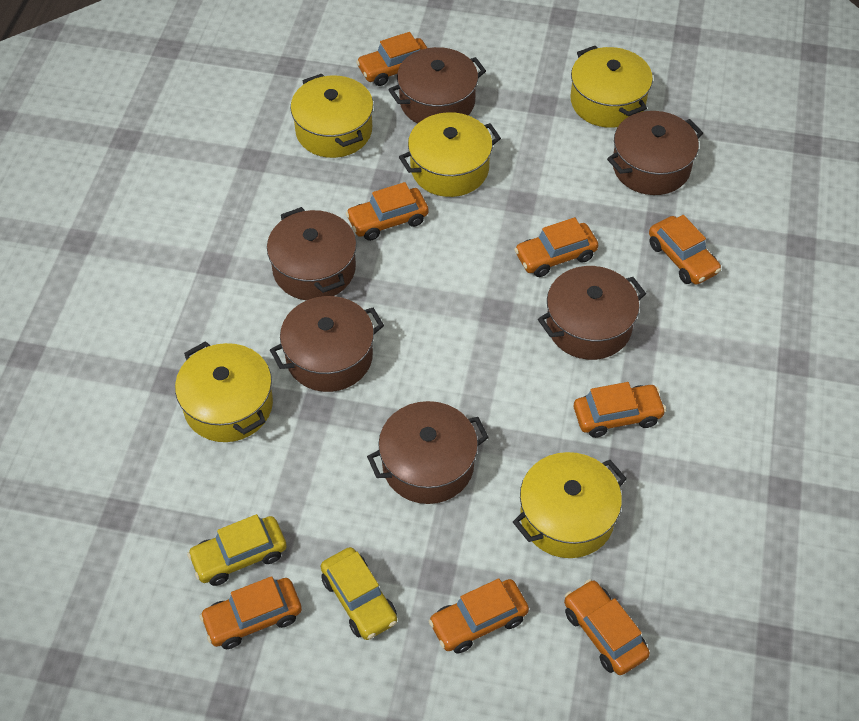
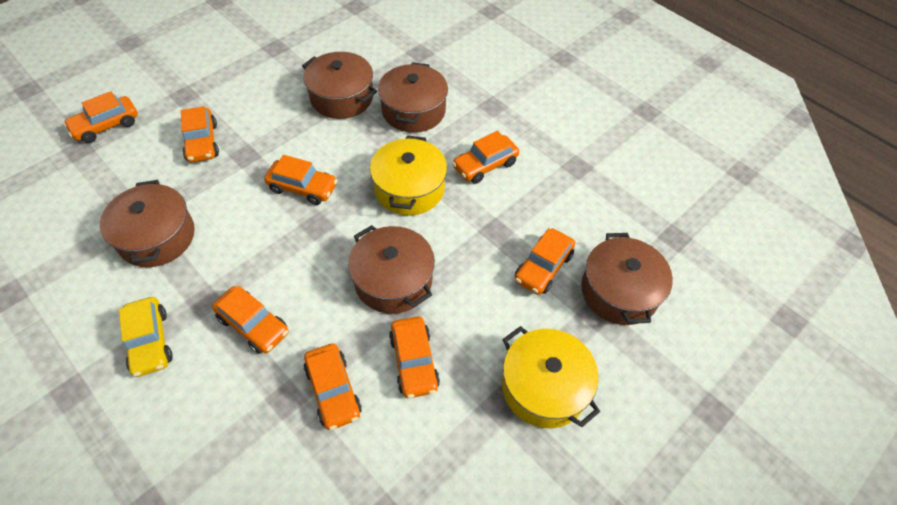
brown pot: [267,207,357,301] [270,296,384,392] [367,401,489,504] [388,47,486,124] [538,266,646,360] [607,111,703,195] = 6 -> [100,180,195,267] [302,52,377,119] [348,225,435,314] [378,62,448,133] [581,233,673,325] = 5
yellow car: [187,514,287,586] [321,547,397,640] = 2 -> [119,297,173,377] = 1
yellow pot: [175,341,273,442] [290,74,373,158] [399,112,501,197] [513,452,627,558] [570,46,653,128] = 5 -> [370,135,447,216] [502,326,600,428] = 2

